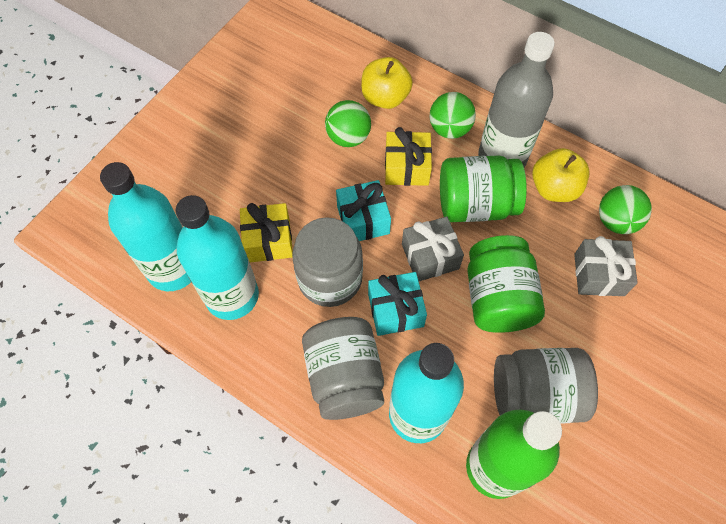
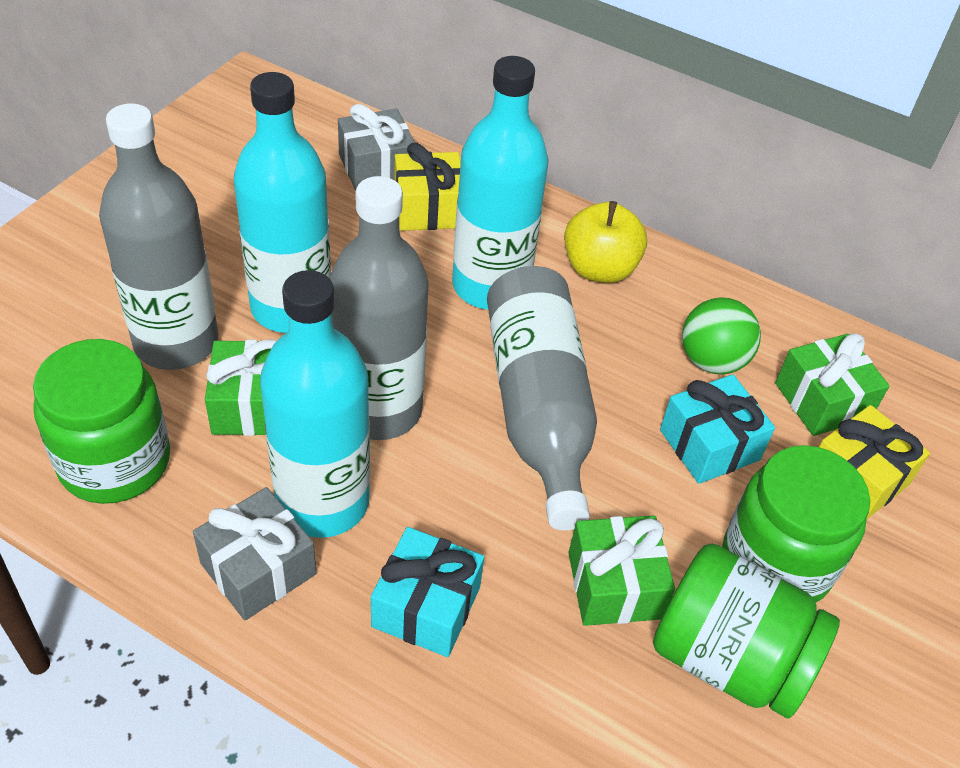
green ball: [325,100,371,147] [429,92,476,139] [599,185,652,234] = 3 -> [682,297,761,374] = 1
green bottle: [466,409,562,499] = 1 -> none = 0
green gift: none = 0 -> [205,339,276,436] [568,515,675,626] [775,333,889,436] = 3
green jar: [440,155,527,222] [467,235,545,333] = 2 -> [33,339,170,504] [653,543,840,719] [722,445,870,603] = 3
grey bottle: [478,32,555,167] = 1 -> [99,103,218,370] [330,176,429,440] [487,266,597,531] = 3
grey jar: [292,217,363,307] [302,317,384,420] [494,348,598,424] = 3 -> none = 0
yellow apple: [361,57,413,109] [532,148,590,202] = 2 -> [564,201,647,283] = 1

